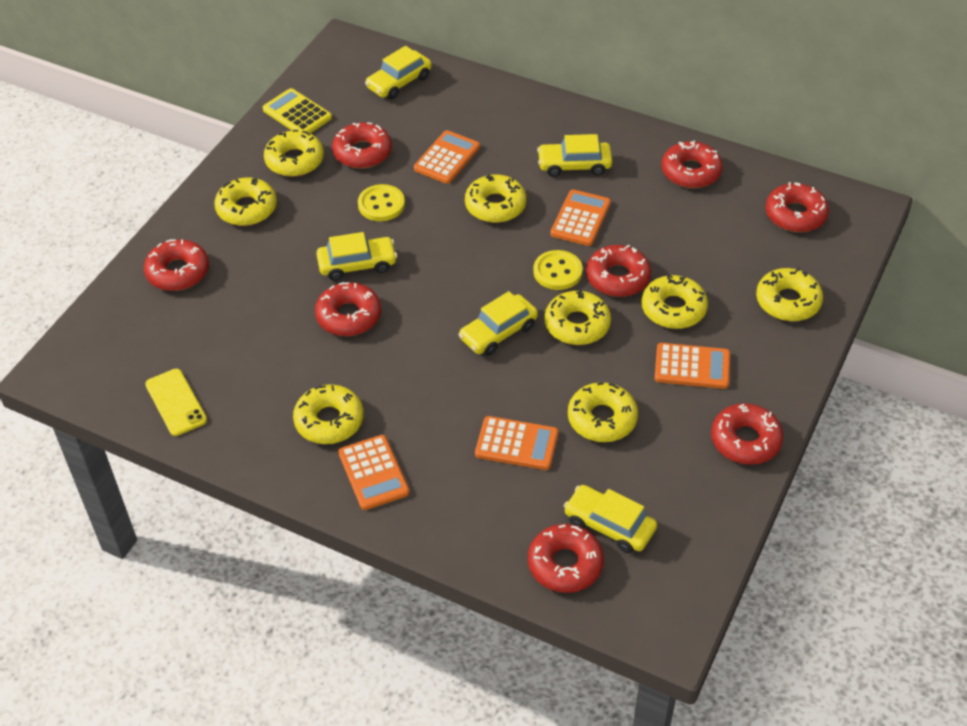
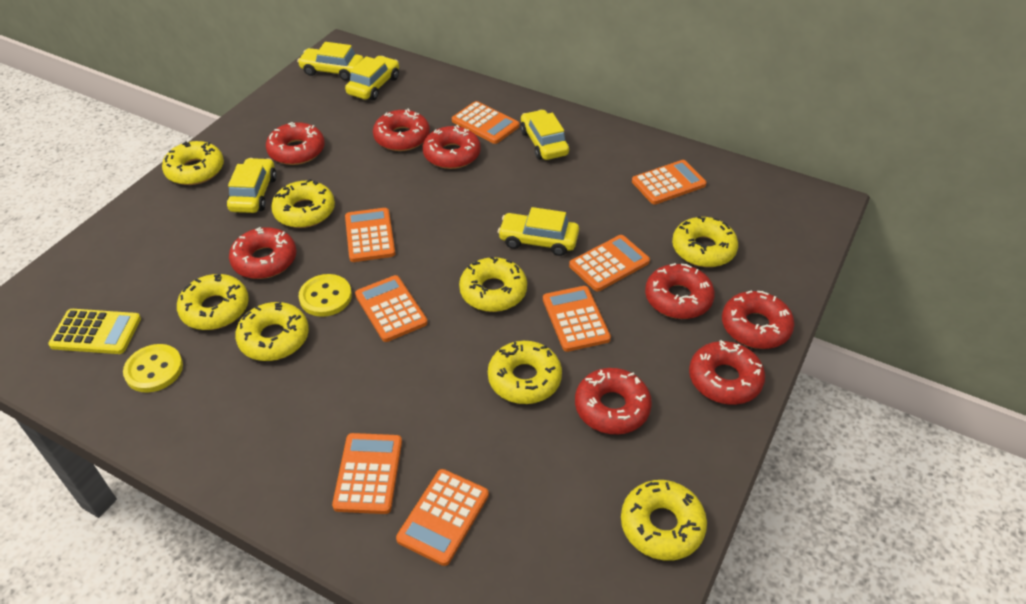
orange calculator: [338,435,409,510] [414,130,480,184] [475,416,558,470] [551,190,611,246] [655,343,730,389] = 5 -> [332,433,402,514] [345,208,395,262] [355,275,428,342] [396,469,489,566] [452,101,519,144] [543,286,611,352] [569,235,650,291] [632,160,707,205] = 8
yellow phone: [145,369,207,436] = 1 -> none = 0

